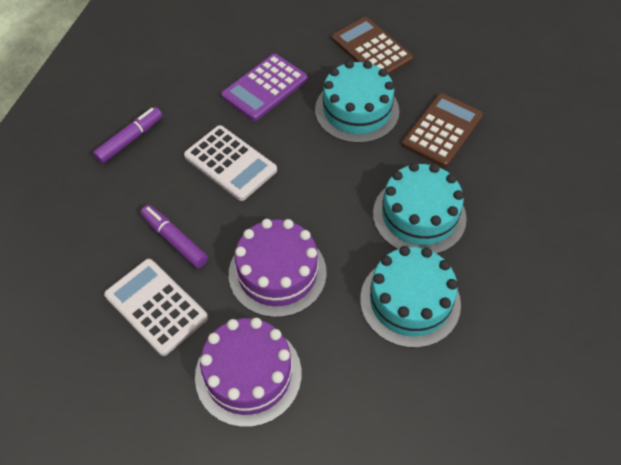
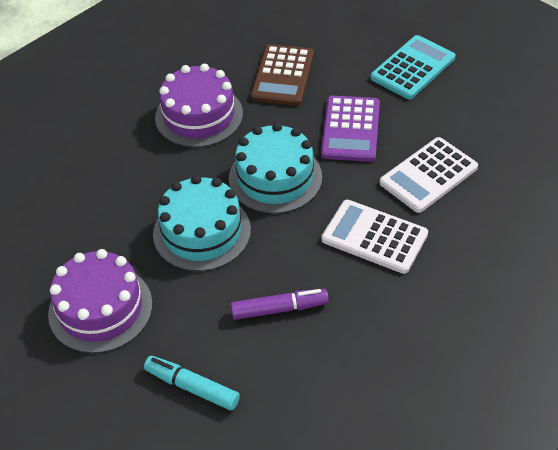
brown calculator: [332,17,413,75] [402,93,483,167] = 2 -> [251,44,314,106] = 1
purple marker: [93,107,162,164] [141,205,208,268] = 2 -> [231,289,329,320] = 1
turquoise cake: [315,60,399,143] [360,246,461,348] [373,162,467,254] = 3 -> [153,175,251,271] [229,123,322,214] = 2
turquoise calculator: none = 0 -> [370,35,456,99] = 1
turquoise marker: none = 0 -> [144,356,240,411] = 1

